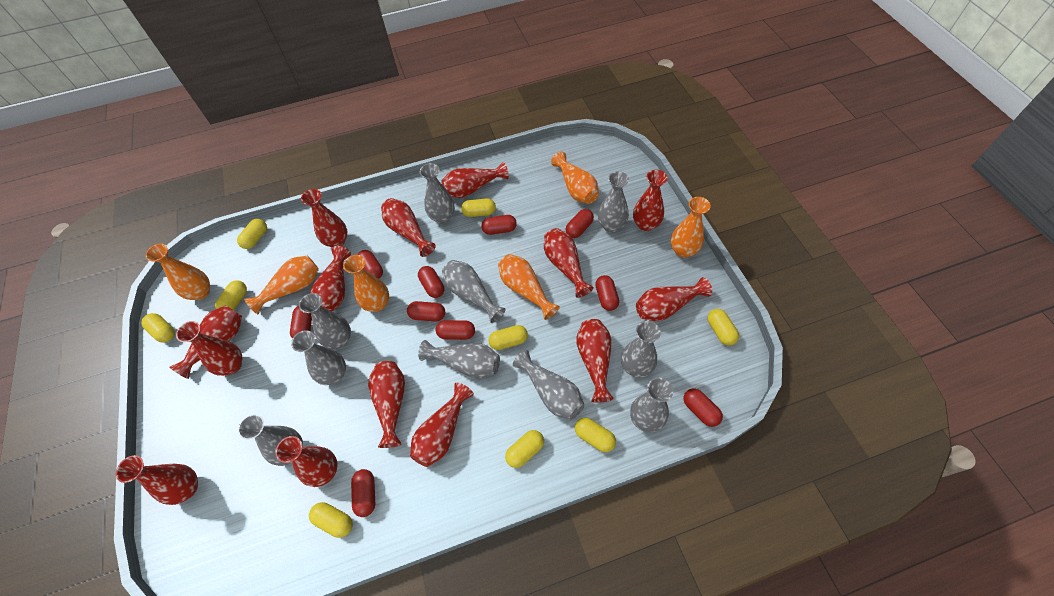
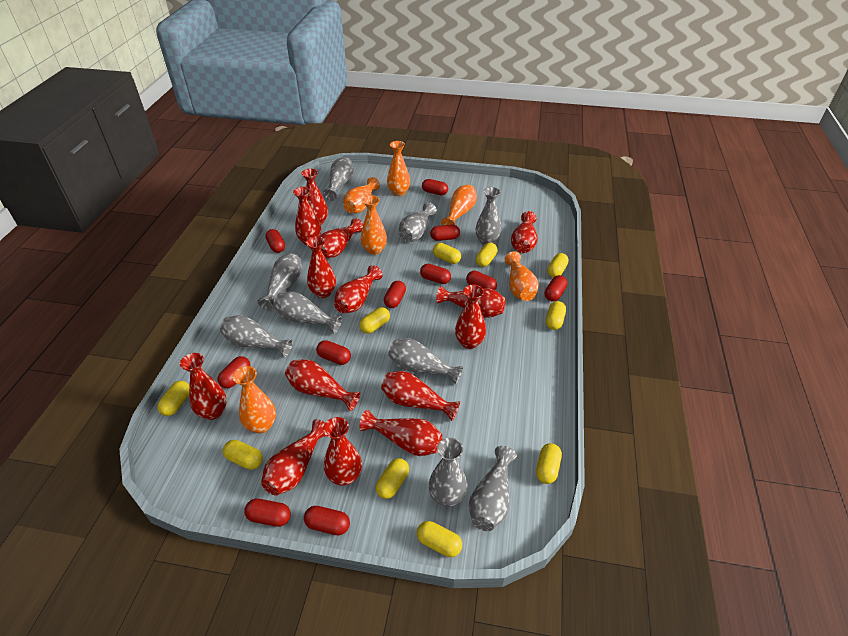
grey vase: [238,414,303,466] [291,330,346,385] [299,293,351,349] [418,340,500,379] [420,163,455,224] [442,260,505,323] [513,350,584,420] [598,171,629,233] [621,321,661,378] [630,378,673,432] = 10 -> [220,315,293,357] [257,253,302,311] [274,291,342,334] [323,157,354,201] [388,338,464,384] [399,202,437,242] [428,438,468,507] [469,446,517,531] [476,187,501,245] = 9
red capsule: [290,306,312,339] [351,469,375,517] [357,250,383,279] [407,301,445,321] [418,266,444,298] [436,320,475,340] [481,215,517,235] [566,209,594,238] [595,275,619,311] [684,388,723,427] = 10 -> [217,356,250,388] [244,499,291,527] [265,229,285,253] [304,506,350,535] [316,340,351,365] [384,281,406,308] [420,264,451,284] [422,179,448,195] [430,225,460,241] [466,271,497,290] [545,275,568,301] = 11
yellow capsule: [141,313,175,342] [215,280,247,310] [237,219,267,249] [309,502,353,538] [461,198,496,217] [489,325,528,350] [505,430,544,468] [575,418,616,452] [707,309,739,346] = 9 -> [157,381,190,416] [223,440,263,470] [359,307,390,334] [376,458,409,499] [417,521,462,557] [433,243,461,264] [476,243,497,267] [536,443,562,484] [546,301,566,330] [547,253,569,278] = 10

